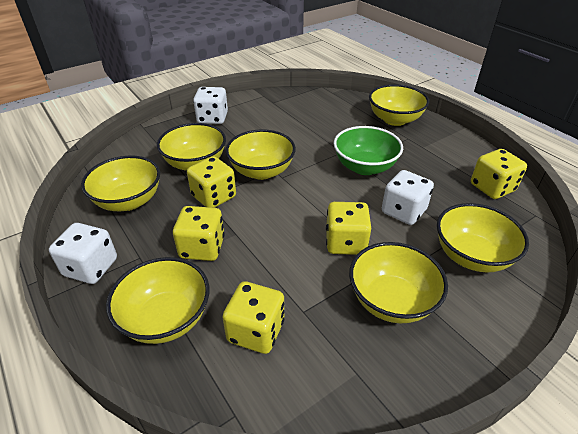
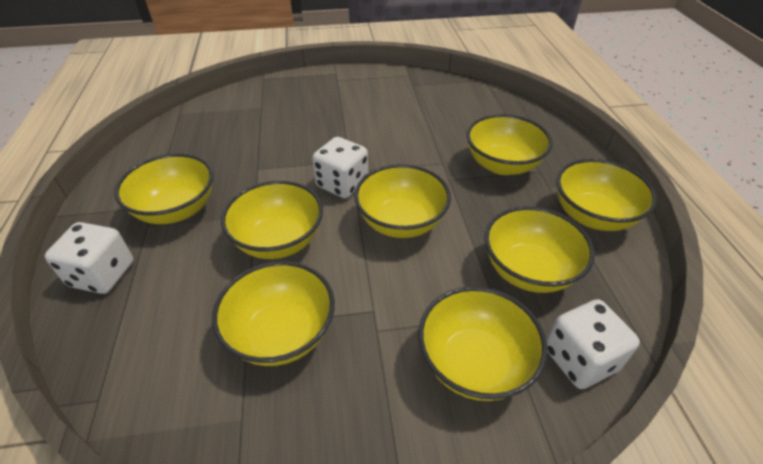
green bowl: [334,126,403,175] = 1 -> none = 0
yellow bowl: [81,156,160,211] [106,257,209,344] [157,123,226,171] [226,129,296,180] [349,242,448,323] [369,84,429,126] [437,203,529,272] = 7 -> [115,154,213,224] [212,261,335,366] [221,181,323,259] [354,164,451,238] [418,286,547,401] [467,114,553,175] [485,206,595,293] [557,159,657,231] = 8
yellow dice: [173,206,225,261] [187,156,236,208] [222,281,284,354] [326,202,371,255] [471,149,527,199] = 5 -> none = 0

